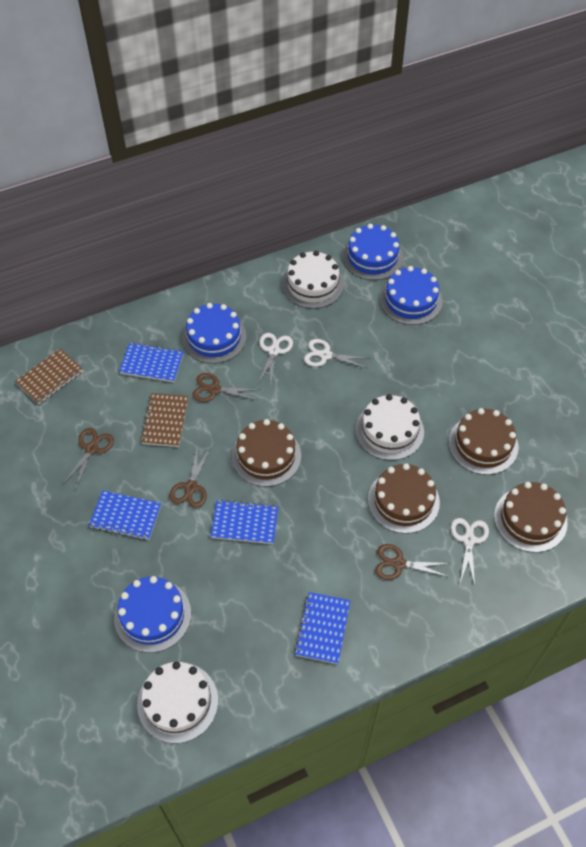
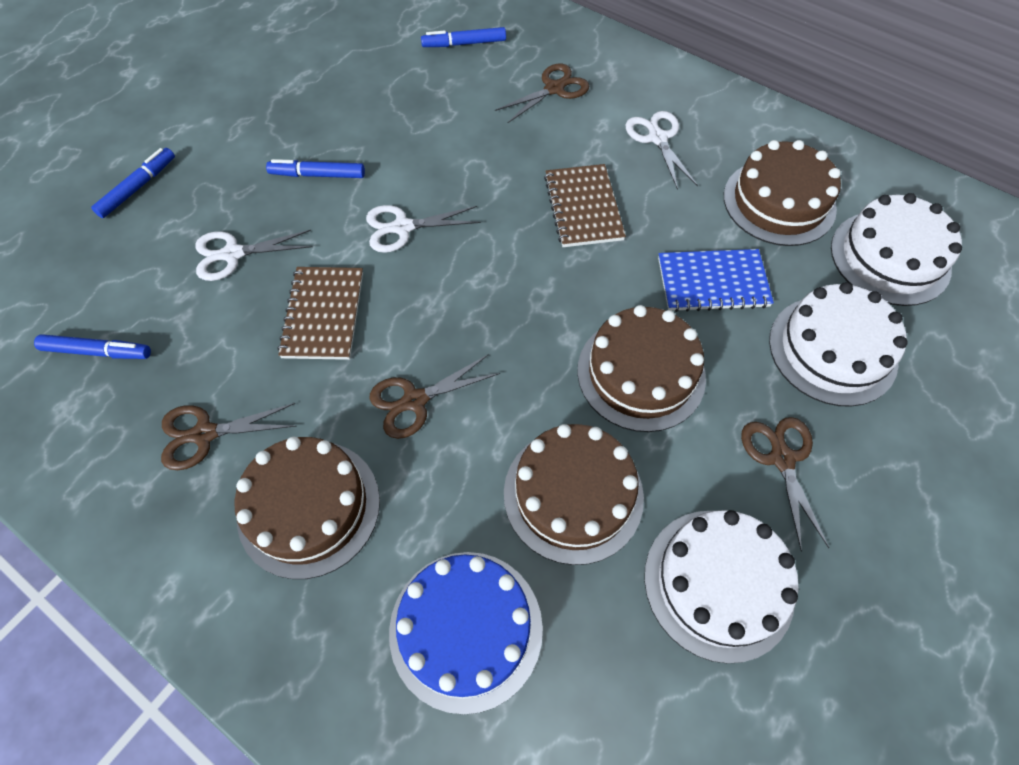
blue cake: [114,576,191,653] [182,303,247,364] [342,224,403,280] [380,266,443,325] = 4 -> [389,552,543,714] = 1
blue marker: none = 0 -> [34,334,151,359] [91,148,175,218] [266,159,365,178] [421,27,506,47] = 4
blue notebook: [89,490,161,540] [119,342,184,382] [211,500,278,544] [294,592,350,664] = 4 -> [658,249,774,312] = 1

